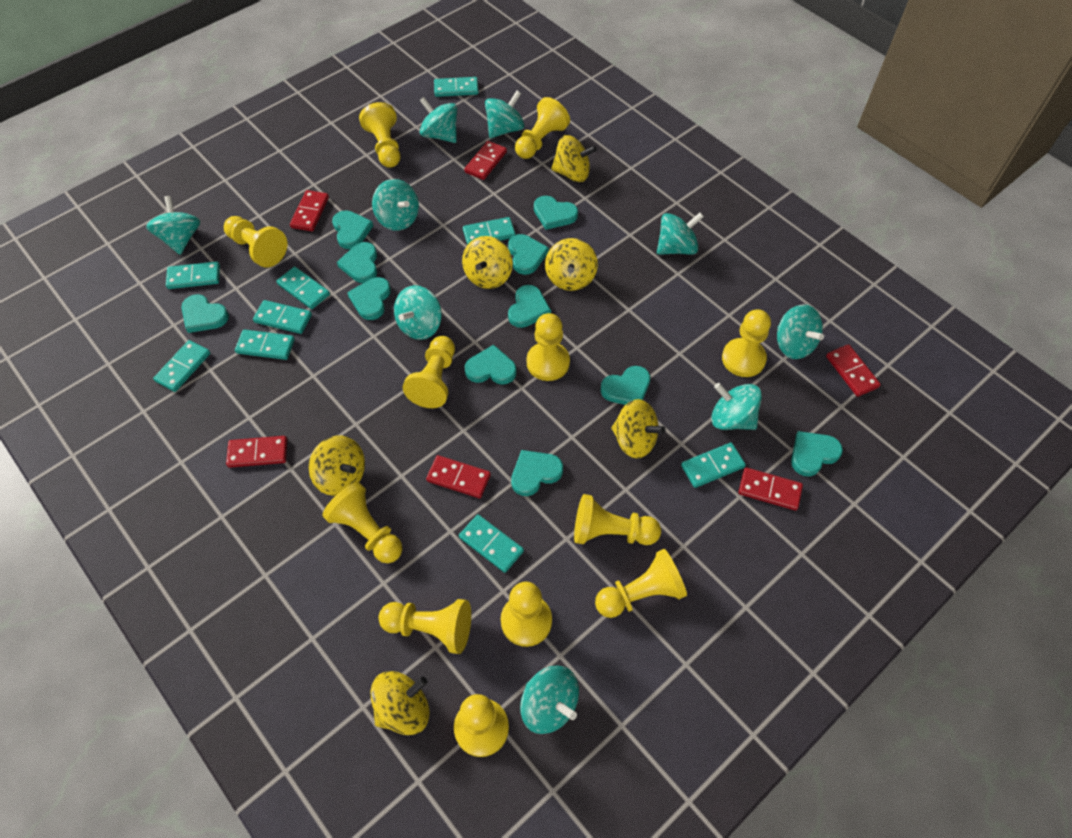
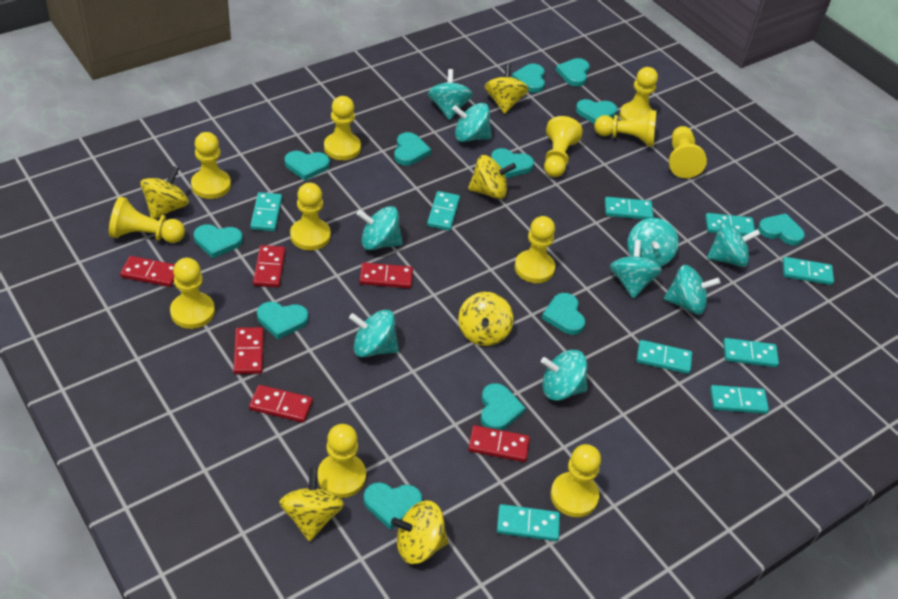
turquoise heart: [181,294,229,333] [332,210,373,249] [337,242,377,283] [347,277,391,320] [465,345,517,385] [508,234,549,275] [508,285,551,328] [511,450,563,496] [534,196,578,230] [601,366,650,405] [791,431,843,477] = 11 -> [194,224,243,258] [257,302,308,339] [285,151,330,181] [364,482,422,530] [394,132,431,166] [481,383,526,430] [491,148,534,178] [512,64,545,93] [542,293,585,335] [556,58,590,87] [576,99,618,124] [758,213,805,245] = 12

